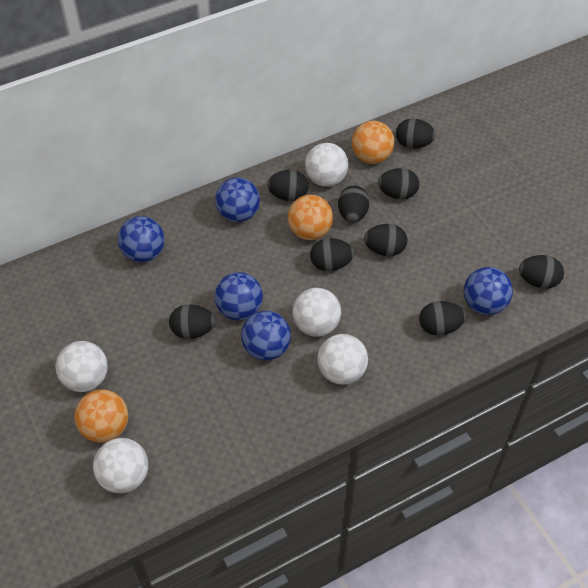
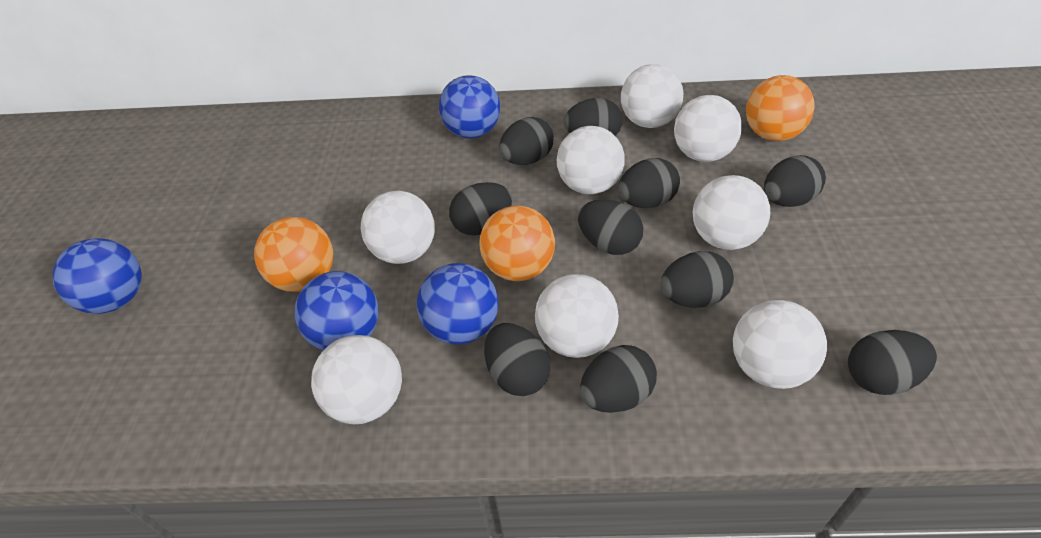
black egg: [169,304,215,339] [267,170,309,201] [310,238,354,271] [338,186,370,222] [364,224,407,256] [378,168,419,199] [396,119,436,149] [419,301,466,336] [519,255,564,289] = 9 -> [449,182,512,235] [484,323,550,396] [499,117,554,165] [564,98,623,136] [578,200,643,255] [580,345,657,413] [618,158,680,208] [661,251,734,308] [764,155,826,207] [848,330,937,395] = 10
blue ball: [118,216,164,262] [215,177,260,222] [215,272,263,321] [241,311,291,361] [464,267,513,315] = 5 -> [52,238,142,314] [295,271,379,351] [417,263,498,344] [439,75,500,139] = 4
white ball: [55,341,108,392] [93,438,148,493] [292,288,341,337] [305,143,349,187] [317,334,368,385] = 5 -> [311,335,402,424] [361,191,435,264] [535,274,619,358] [557,126,624,194] [621,64,683,128] [674,95,742,162] [693,175,770,250] [733,300,827,389] = 8

